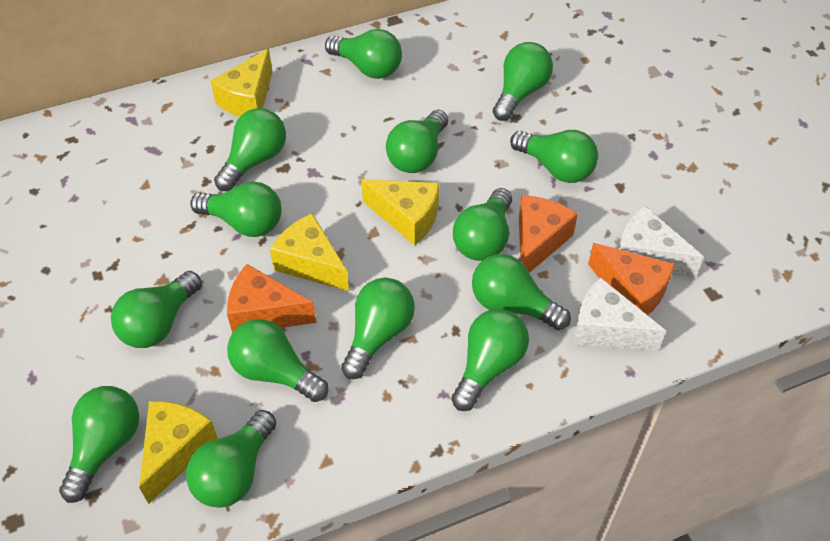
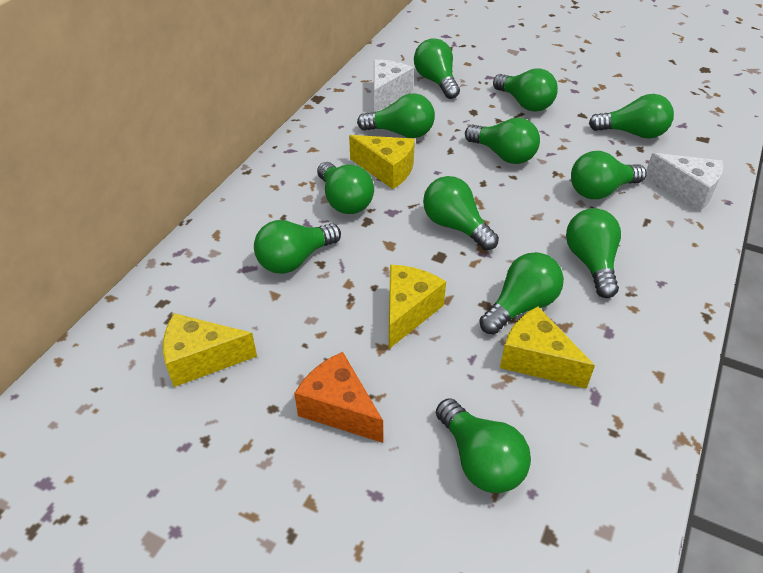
green light bulb: [59,386,139,503] [111,271,202,348] [186,410,277,508] [190,182,282,237] [214,108,286,191] [227,319,328,402] [325,29,402,79] [341,278,415,379] [386,110,448,173] [451,309,529,411] [453,188,512,261] [472,254,571,330] [493,42,553,121] [510,130,598,183] = 14 -> [254,220,341,274] [317,162,374,214] [357,93,435,138] [414,38,460,99] [423,176,499,250] [436,398,531,493] [465,117,540,164] [479,252,564,335] [493,68,558,112] [566,208,621,298] [571,151,647,199] [589,94,674,139] = 12
orange cheese: [227,264,316,333] [519,195,578,273] [588,243,675,315] = 3 -> [294,352,383,443] = 1

